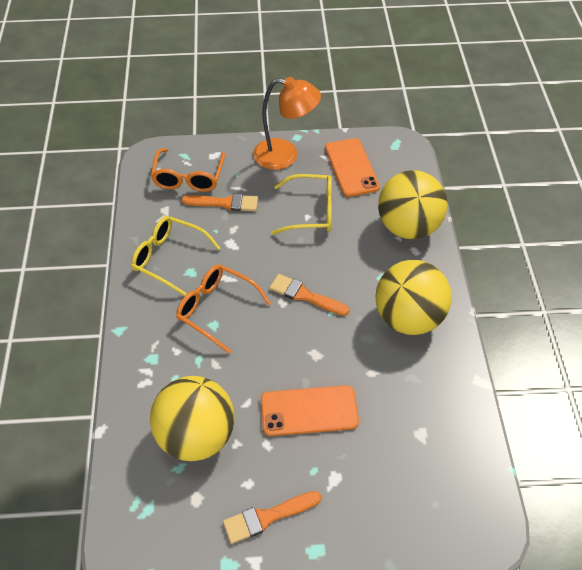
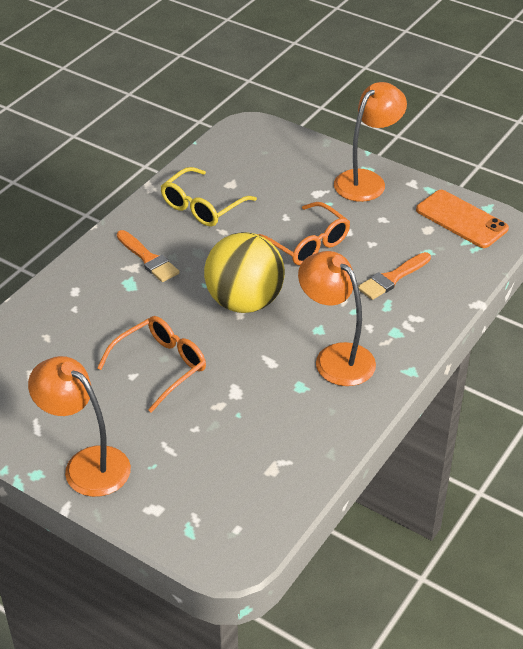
orange brush: [182,194,258,212] [223,491,321,544] [269,274,350,316] = 3 -> [117,230,180,282] [358,252,431,300] = 2
orange lamp: [253,77,321,170] = 1 -> [28,356,131,497] [298,251,376,386] [334,82,407,202] = 3
orange phone: [261,385,359,436] [325,138,380,197] = 2 -> [416,190,509,248] = 1
yellow ball: [150,376,235,461] [376,260,452,335] [378,170,448,239] = 3 -> [204,232,285,313] = 1
yellow glasses: [131,216,220,296] [271,174,332,235] = 2 -> [160,167,257,227] = 1

